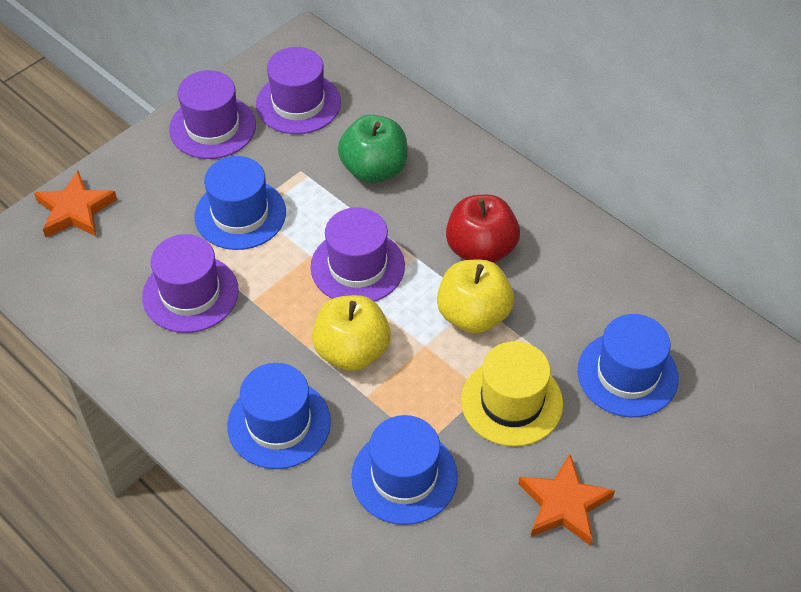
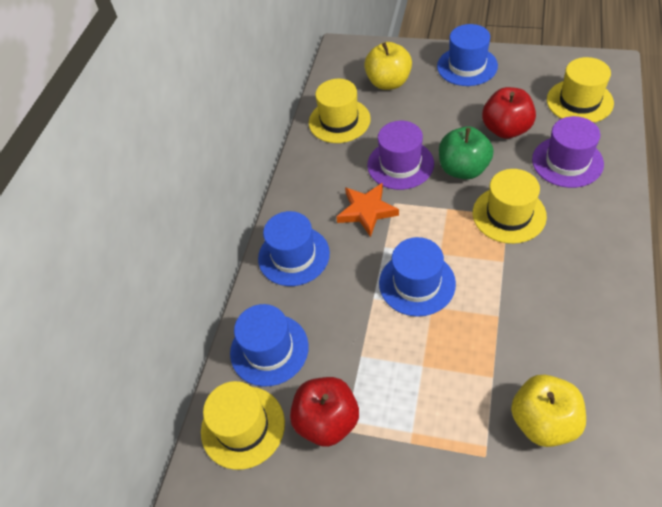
orange star: [34,171,117,237] [518,454,615,546] = 2 -> [336,183,399,237] = 1
purple hat: [142,234,239,333] [169,70,256,159] [256,47,341,134] [310,207,405,302] = 4 -> [367,121,434,190] [532,116,604,188] = 2
red apple: [446,195,520,263] = 1 -> [290,377,359,447] [482,87,536,139] = 2
yellow hat: [461,341,563,446] = 1 -> [201,381,285,470] [309,79,371,143] [473,169,547,244] [547,57,614,123] = 4

